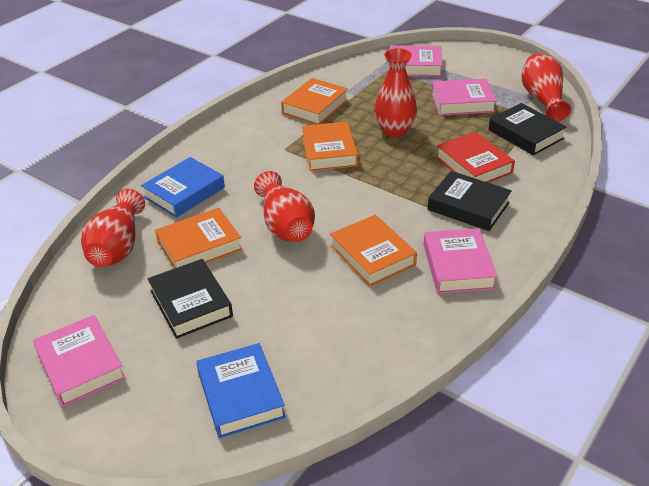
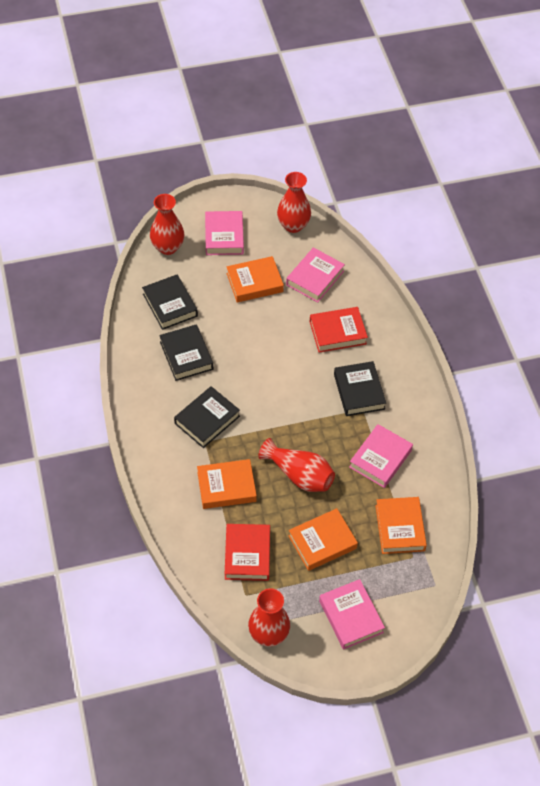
black book: [148,259,233,339] [428,171,512,231] [488,103,567,155] = 3 -> [142,275,198,330] [159,324,213,381] [174,386,240,448] [334,361,386,416] = 4
blue book: [141,157,225,218] [196,343,286,438] = 2 -> none = 0
red book: [436,132,515,183] = 1 -> [225,524,270,581] [310,307,368,353] = 2

